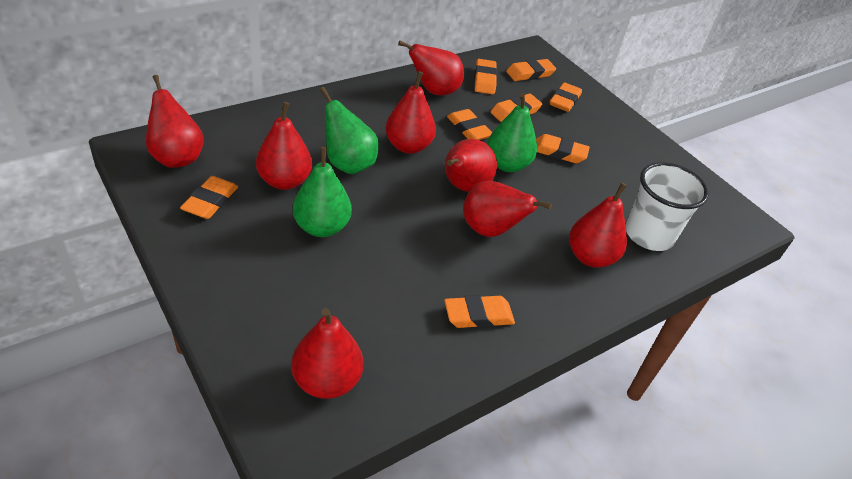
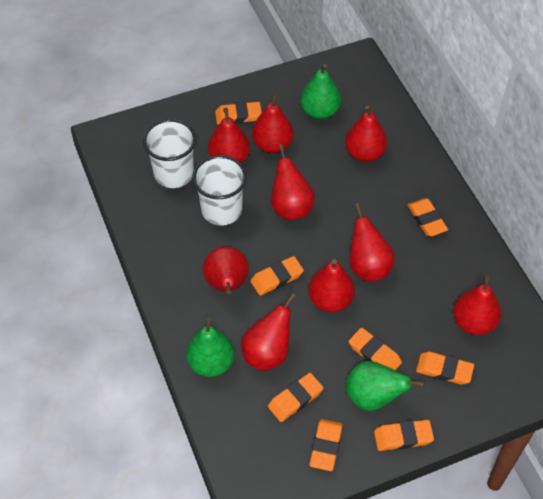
red pear: [146,75,204,168] [256,102,312,190] [291,308,363,399] [386,71,436,154] [398,41,464,95] [445,139,497,192] [463,181,552,237] [569,183,627,268] = 8 -> [203,246,249,294] [208,108,250,163] [241,293,296,371] [252,94,293,153] [271,144,315,220] [308,259,355,312] [345,105,387,162] [349,203,395,281] [453,276,501,335] = 9
white cup: [626,162,709,251] = 1 -> [143,119,196,188] [192,155,247,225] = 2

